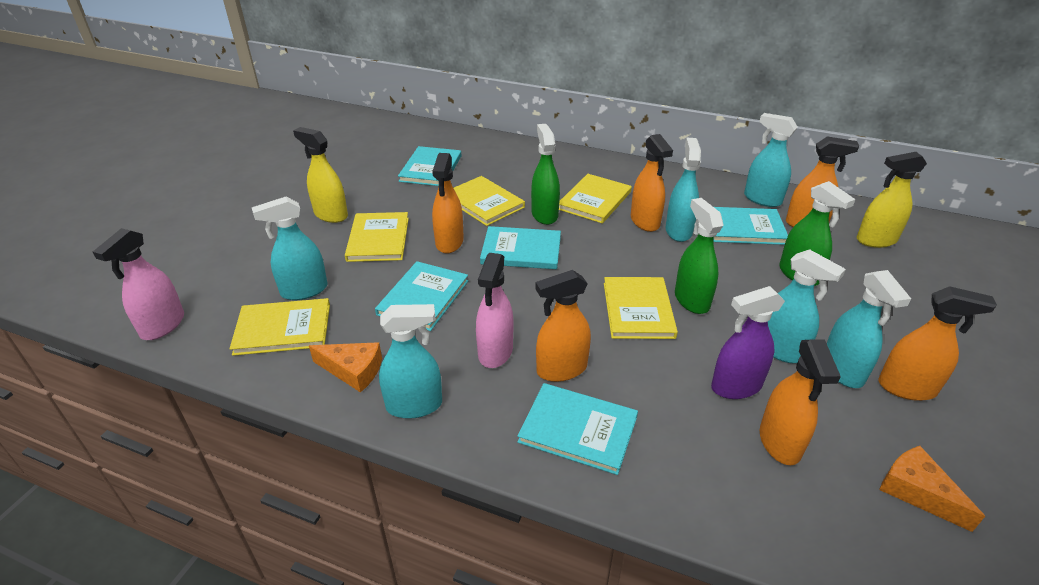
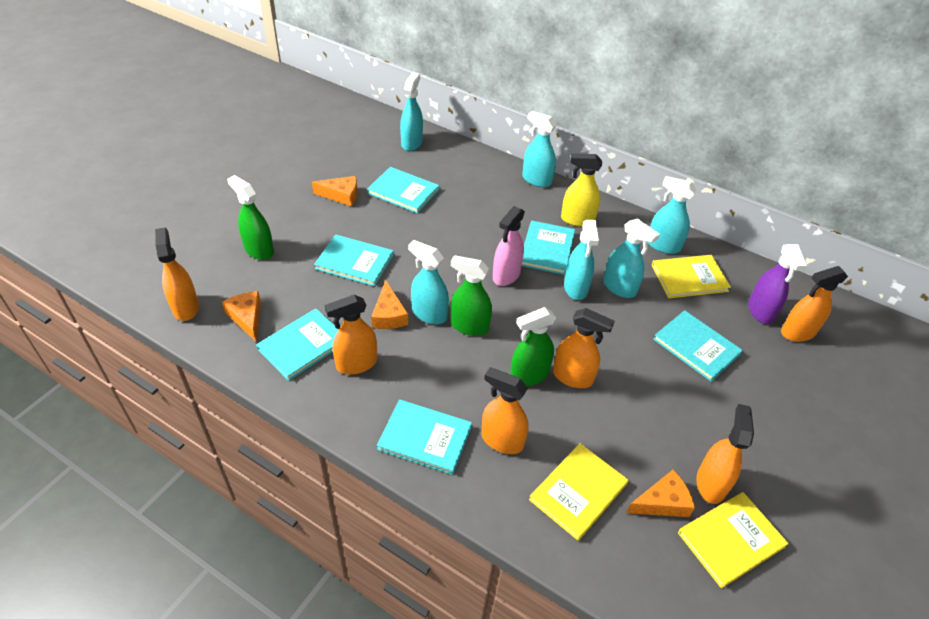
orange cheese: [309,342,382,393] [879,446,985,532] = 2 -> [222,291,261,342] [312,176,358,207] [371,280,408,329] [626,470,695,517] = 4
pink spray bottle: [93,228,184,340] [476,253,513,368] = 2 -> [493,206,525,286] = 1
turquoise book: [375,261,468,331] [398,146,461,186] [480,226,561,269] [517,383,638,475] [713,207,788,245] = 5 -> [256,309,339,381] [314,234,394,286] [367,167,439,213] [377,399,472,475] [522,221,575,275] [653,310,743,382] = 6
yellow book: [229,298,330,356] [345,212,409,262] [453,176,525,226] [559,174,632,224] [604,277,678,339] = 5 -> [529,443,628,541] [651,255,731,298] [678,492,789,589] = 3
yellow spray bottle: [293,127,348,223] [857,152,927,248] = 2 -> [561,153,602,227] = 1

